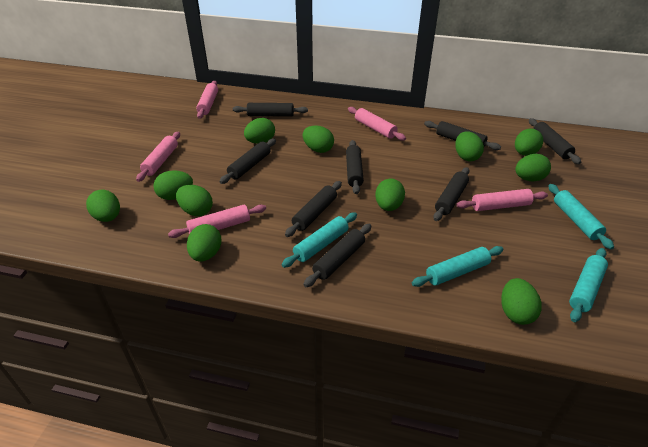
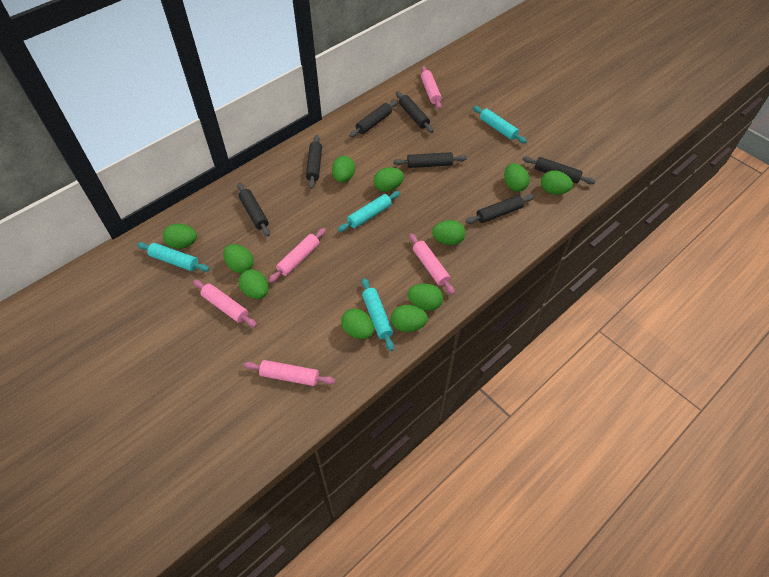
black rolling pin: [219,139,276,184] [233,103,308,117] [285,181,342,237] [303,224,372,287] [346,140,364,194] [424,121,501,150] [433,167,469,221] [529,118,581,164] = 8 -> [237,183,270,237] [306,135,322,189] [349,100,398,137] [393,152,467,168] [396,91,434,133] [466,195,534,224] [523,156,595,184] = 7

